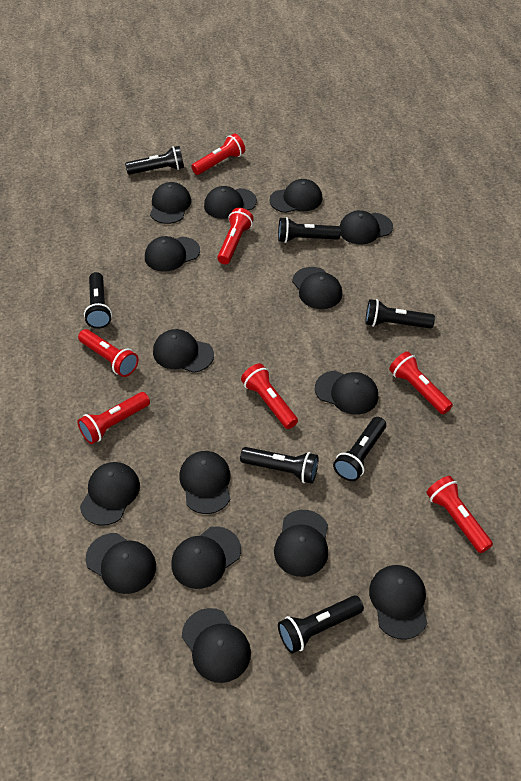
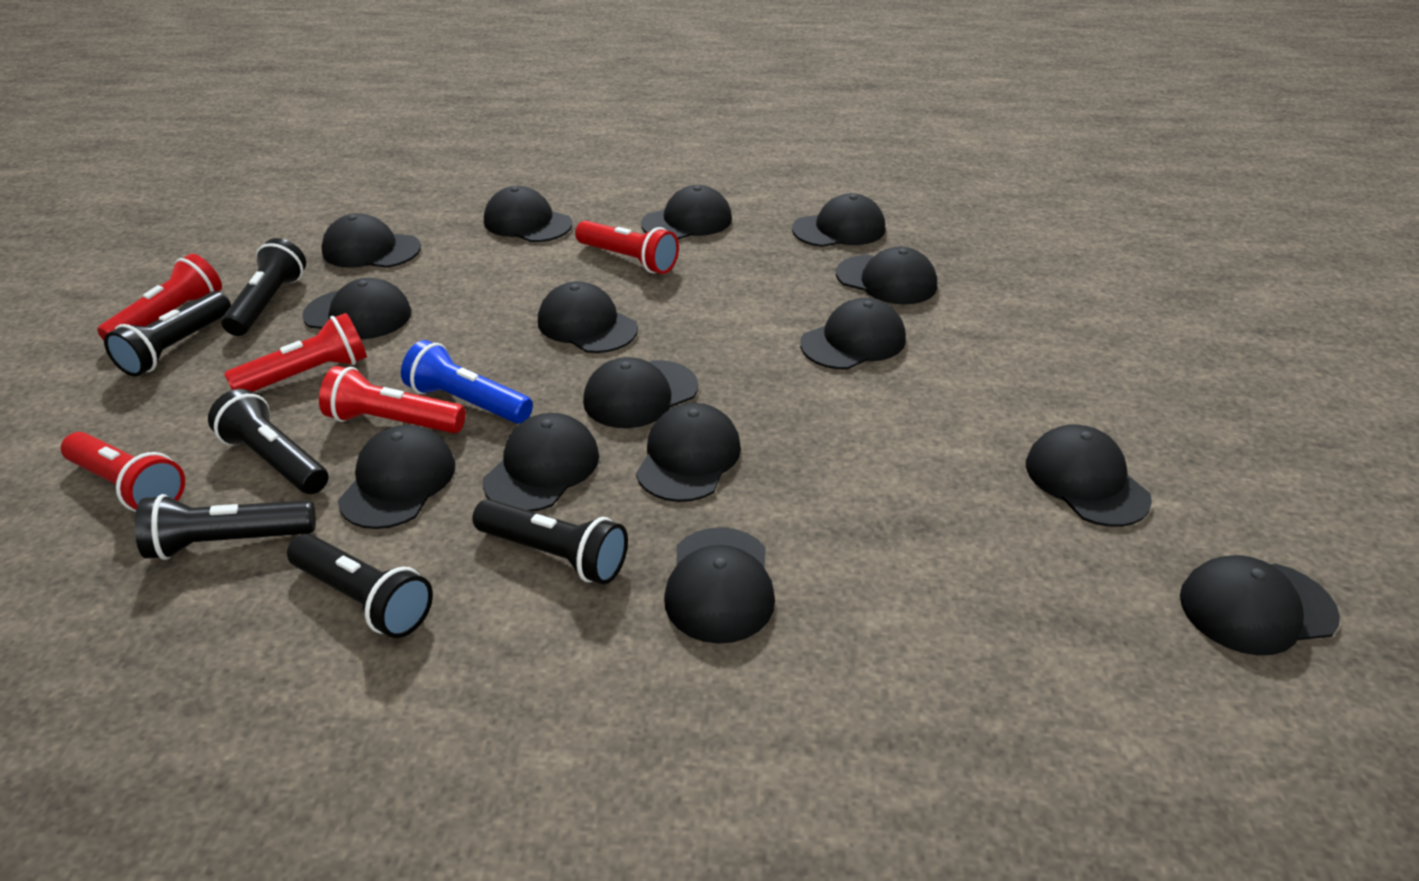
black flashlight: [84,272,112,329] [125,146,184,175] [240,447,319,484] [278,217,341,243] [278,596,364,654] [333,417,386,481] [365,299,435,329] = 7 -> [104,291,231,377] [135,494,316,560] [208,389,329,494] [221,238,306,336] [287,534,433,638] [473,499,628,584] = 6
blue flashlight: none = 0 -> [401,340,533,424] = 1
red flashlight: [77,392,150,444] [78,329,139,377] [191,134,245,175] [217,208,254,264] [241,363,298,429] [389,351,453,414] [426,476,493,553] = 7 -> [61,432,185,512] [97,253,222,340] [224,313,367,392] [319,366,466,433] [575,220,679,274] = 5

